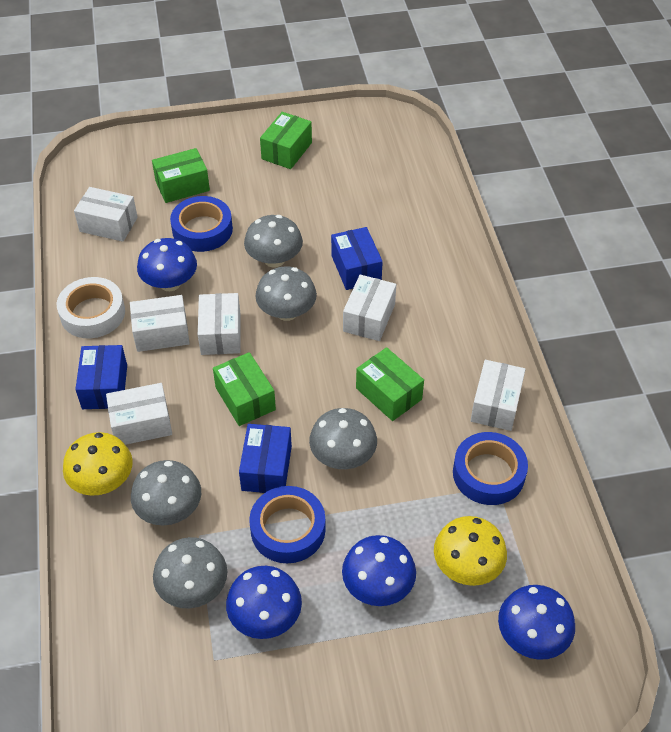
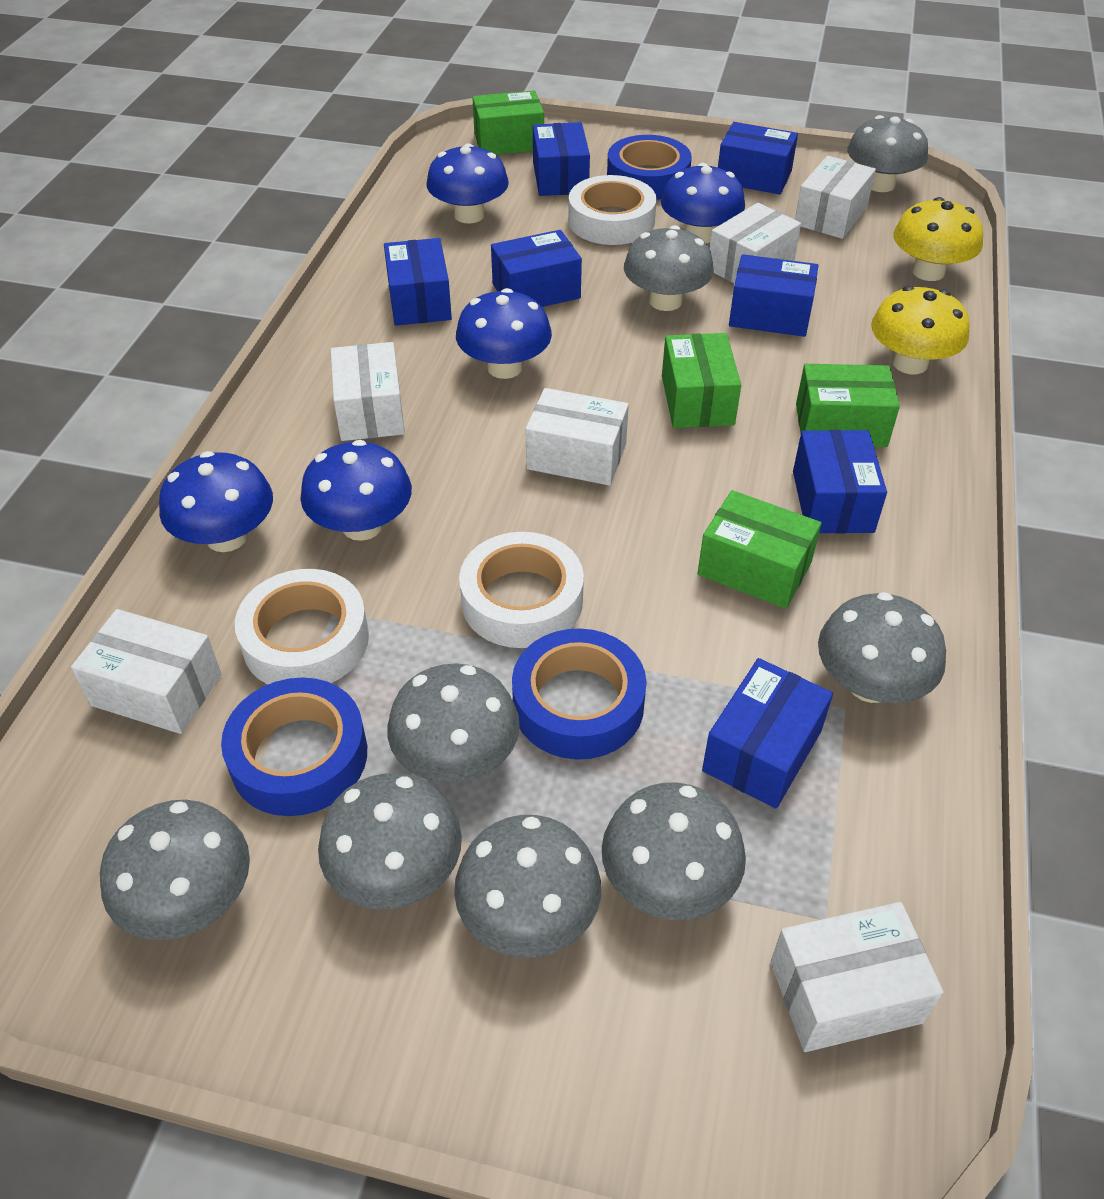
blue box: [75,345,127,409] [239,424,292,493] [331,227,383,290] = 3 -> [384,238,452,326] [491,230,582,307] [533,122,590,196] [702,658,833,809] [718,122,798,195] [729,254,818,337] [793,430,887,534] = 7
blue mushroom: [137,238,197,291] [226,566,302,639] [342,535,416,606] [498,585,575,660] = 4 -> [159,451,273,552] [300,440,412,541] [426,143,509,223] [456,288,552,379] [661,163,745,244] = 5
grey mushroom: [131,460,201,526] [153,537,227,609] [244,215,303,268] [255,266,317,321] [309,408,377,469] = 5 -> [100,800,250,940] [318,773,462,909] [387,663,520,783] [454,815,601,957] [602,783,746,920] [624,225,714,311] [818,592,946,703] [847,115,928,192] = 8
white tape: [57,277,125,338] = 1 -> [235,569,369,684] [459,532,584,648] [568,175,656,245] = 3

